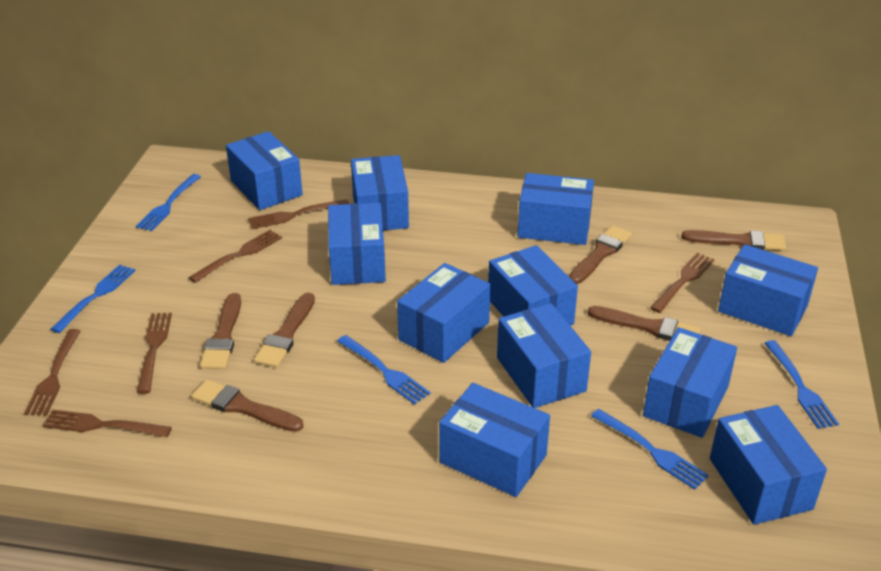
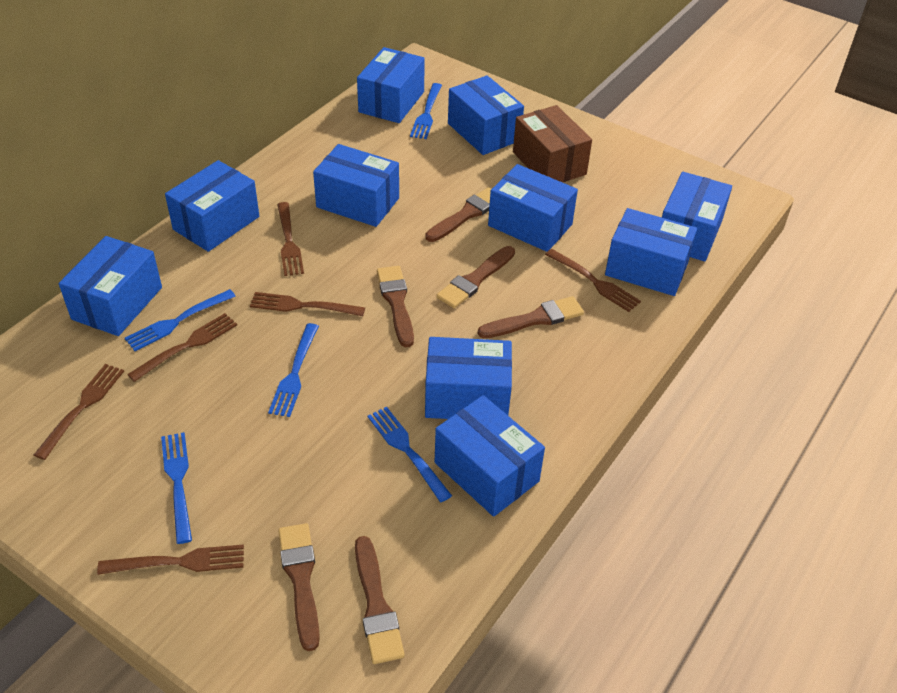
blue box: [226,131,303,210] [328,203,386,285] [351,155,409,231] [397,263,491,363] [439,383,550,497] [488,245,578,326] [497,303,591,408] [518,173,594,245] [643,327,737,438] [710,405,827,525] [718,244,818,336] = 11 -> [59,236,162,336] [165,160,259,252] [313,144,399,227] [357,47,425,123] [425,337,512,419] [435,395,545,517] [448,75,524,155] [488,164,578,252] [605,208,697,296] [662,172,732,261] = 10
brown box: none = 0 -> [513,105,592,182] = 1

